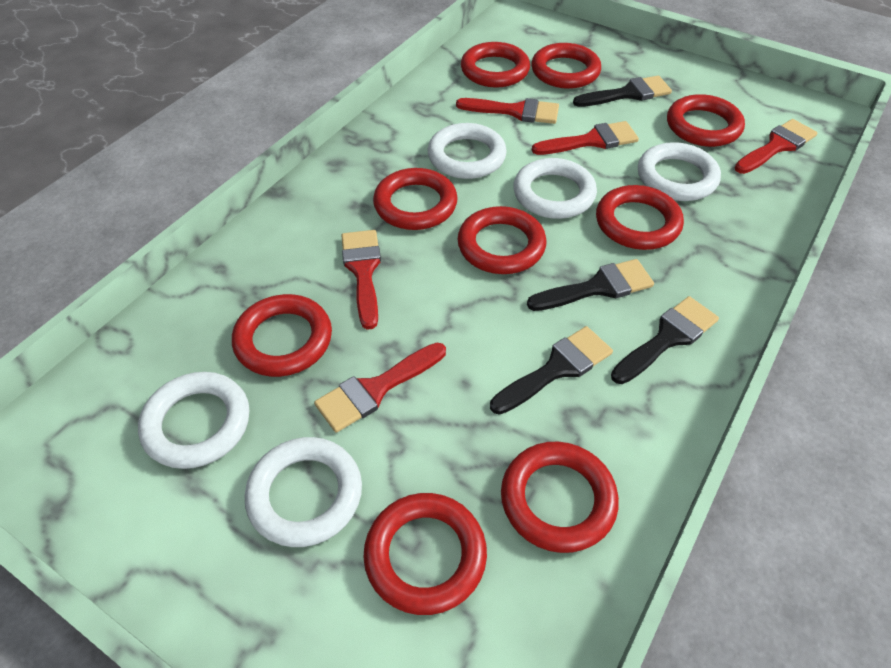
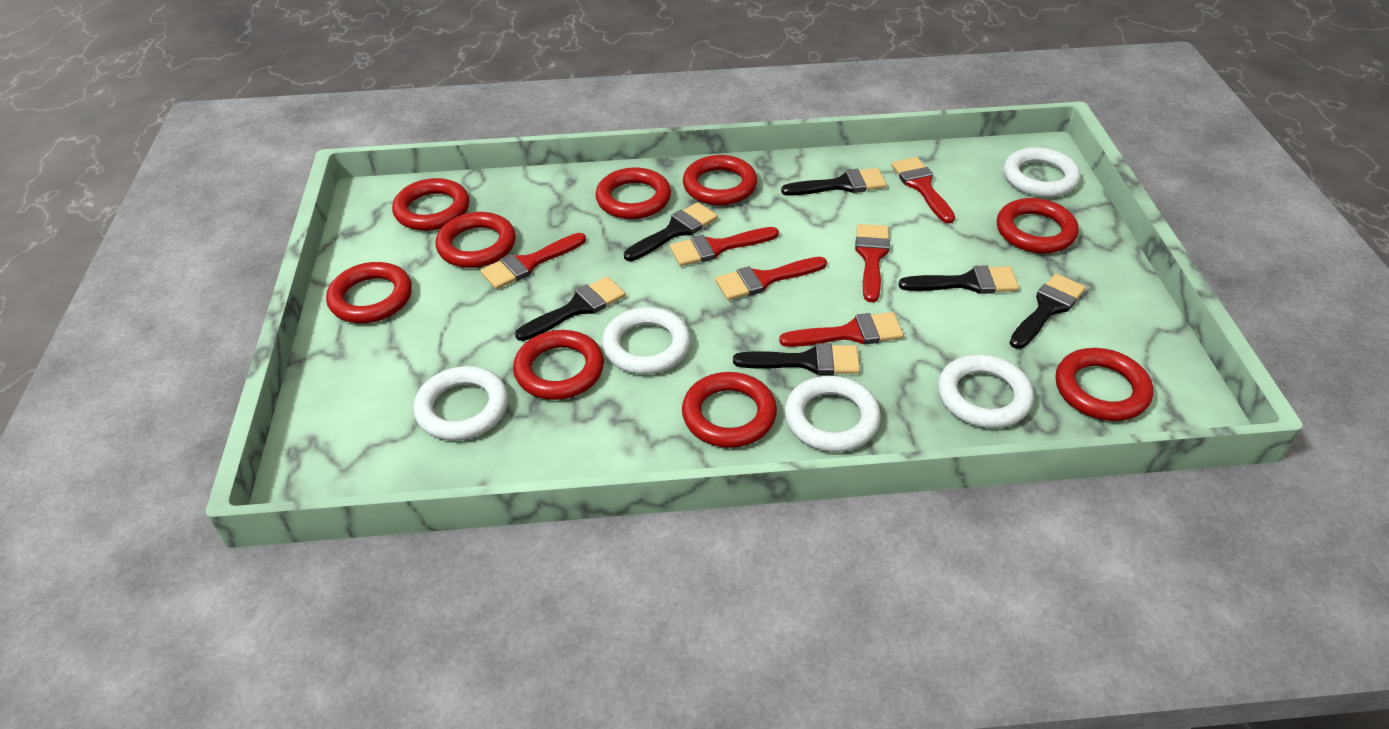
black brush: [490,326,613,415] [527,259,654,311] [573,75,672,107] [611,296,719,384] = 4 -> [515,276,626,341] [624,202,718,261] [733,343,860,375] [781,168,887,196] [899,265,1019,294] [1010,273,1086,349] = 6
red brush: [314,343,446,433] [341,230,381,330] [456,98,559,124] [532,121,639,155] [735,119,817,174] = 5 -> [480,233,586,289] [670,227,779,266] [715,257,827,300] [779,312,904,347] [855,224,890,302] [891,157,955,224] = 6

